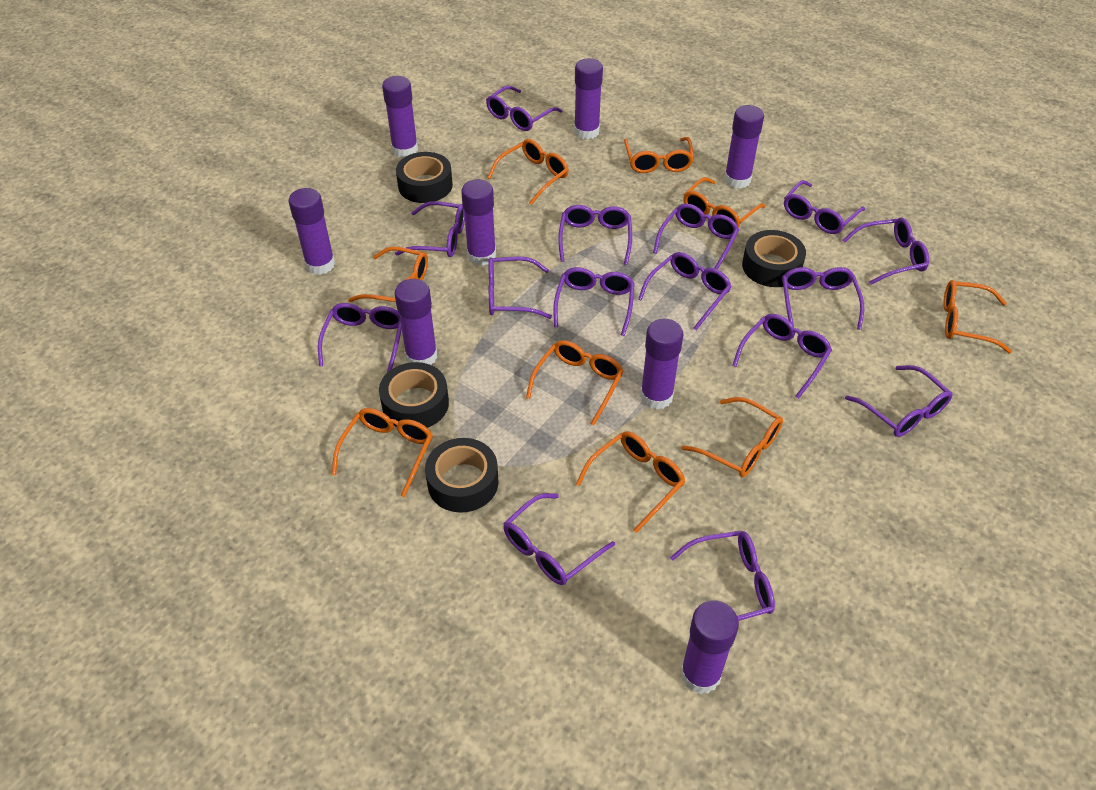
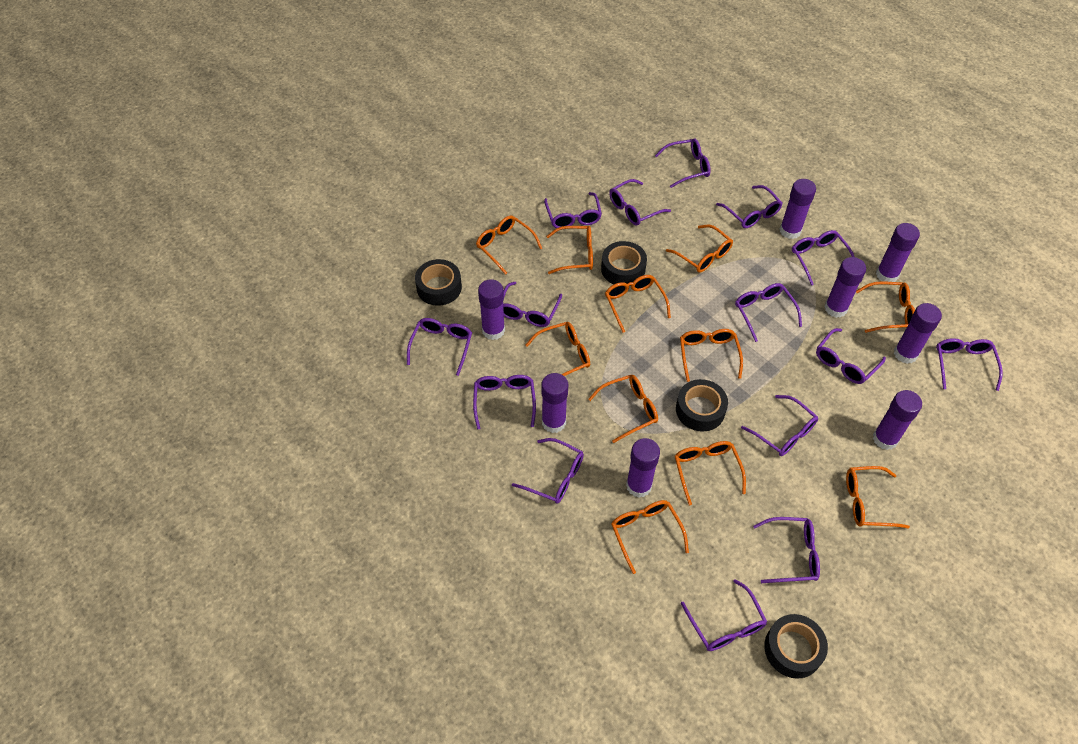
orange glasses: [332,408,433,497] [348,247,428,302] [487,139,569,205] [526,340,624,426] [576,431,685,533] [624,137,694,173] [682,397,783,477] [683,177,766,228] [944,280,1012,353] = 9 -> [476,215,542,275] [526,322,590,376] [546,226,593,274] [588,375,658,443] [605,275,671,333] [611,500,689,574] [666,225,733,273] [675,441,746,505] [680,329,743,382] [846,466,910,529] [856,281,915,333] = 11

